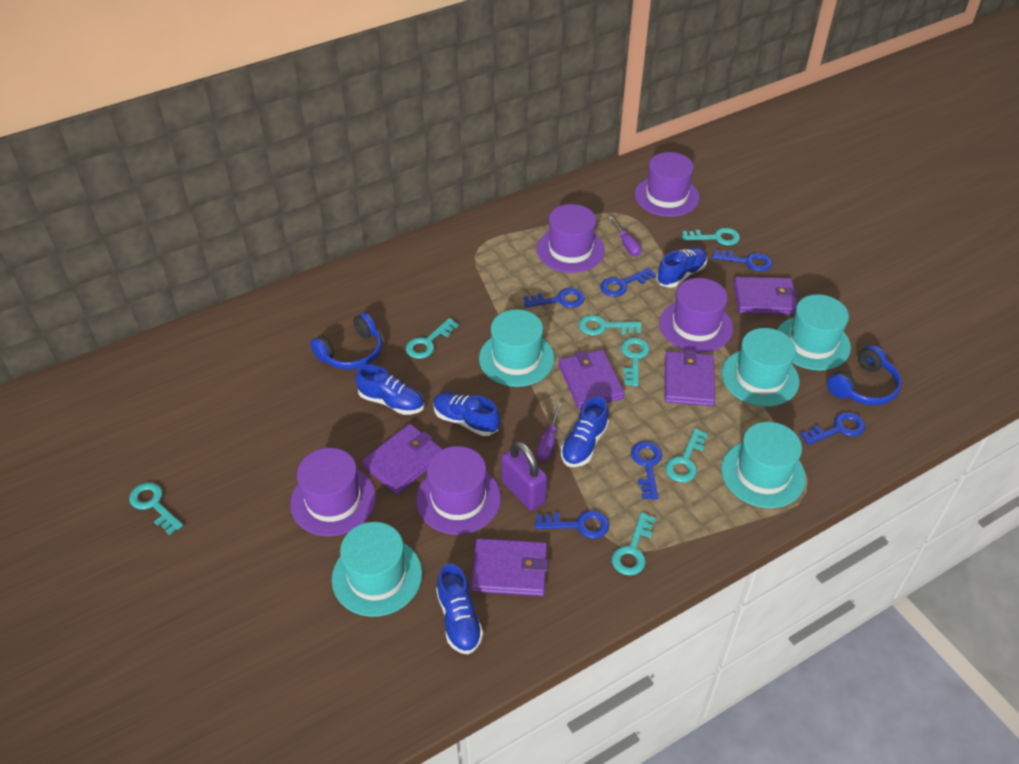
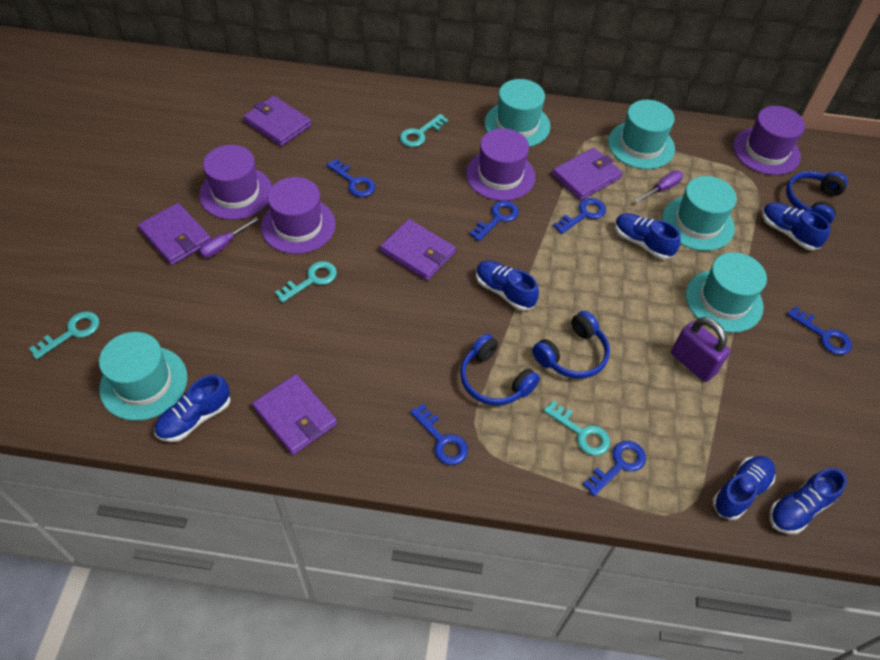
blue headphones: [310,313,382,370] [827,345,902,406] = 2 -> [460,334,540,406] [532,311,610,379] [786,171,848,224] = 3
blue shoe: [355,364,424,415] [433,392,500,436] [436,564,483,655] [561,396,609,467] [657,247,707,288] = 5 -> [154,375,230,442] [476,260,539,311] [615,213,681,259] [713,456,775,520] [762,202,831,250] [769,468,847,534] = 6
purple hat: [290,448,376,536] [416,446,501,535] [537,204,605,273] [635,152,699,217] [659,278,733,353] = 5 -> [199,145,272,220] [261,177,335,254] [466,128,535,201] [733,106,805,175] = 4
turquoise key: [129,482,183,535] [406,318,459,359] [579,315,642,336] [612,512,656,576] [621,337,650,386] [665,428,708,482] [682,228,740,245] = 7 -> [29,311,99,360] [275,261,337,303] [400,114,448,147] [543,400,610,456] = 4

